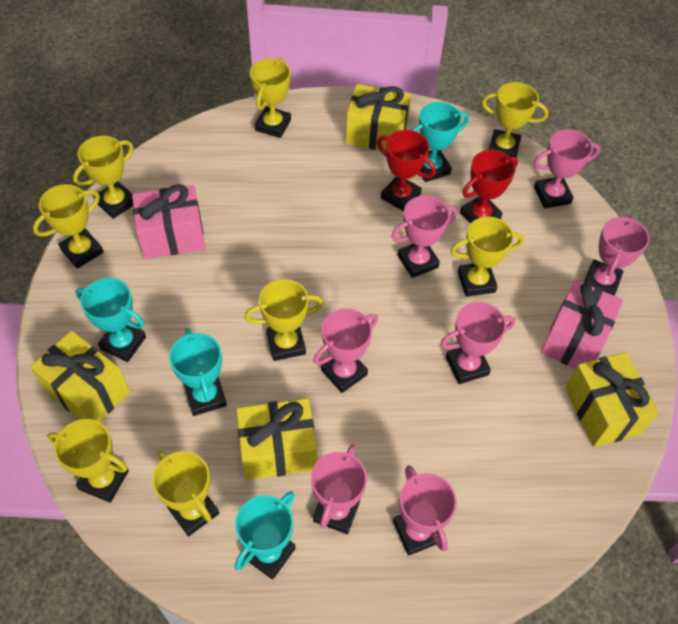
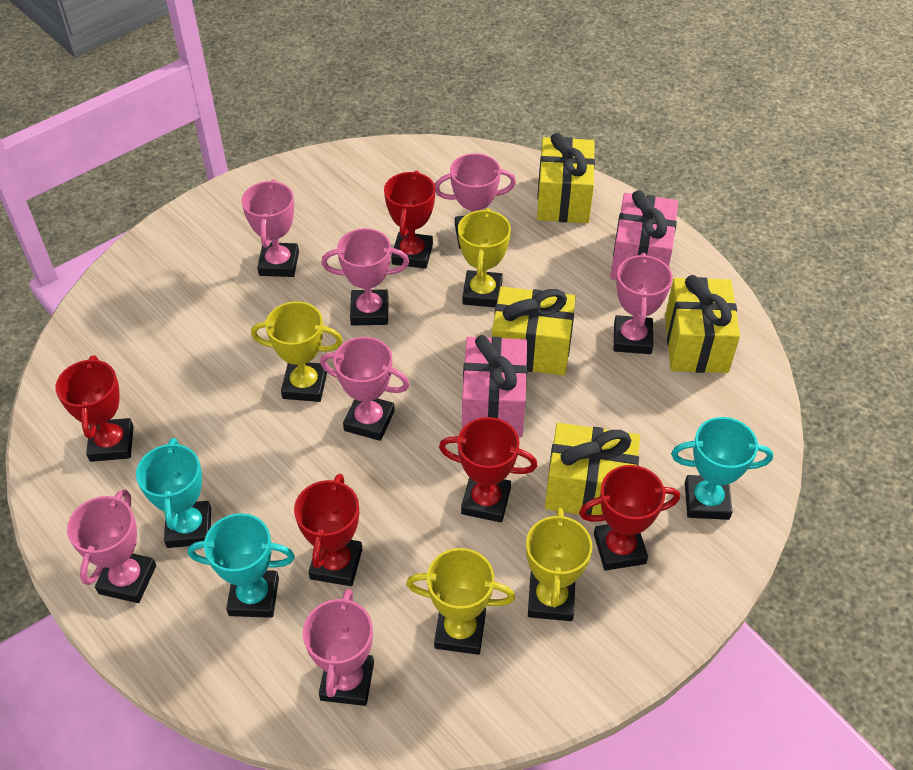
red trophy: [377,130,436,211] [460,150,518,224] = 2 -> [56,356,134,462] [294,474,362,586] [384,171,435,269] [439,417,538,522] [579,465,680,571] = 5
turquoise trophy: [75,278,146,362] [169,328,227,416] [235,491,295,579] [412,102,469,182] = 4 -> [136,438,211,548] [188,513,295,618] [671,417,773,520] = 3
yellow trophy: [33,184,104,269] [47,419,129,503] [73,136,134,219] [152,450,219,536] [245,279,323,361] [250,58,291,138] [450,217,524,297] [482,82,548,157] = 8 -> [251,301,343,402] [406,548,515,655] [458,208,511,307] [526,508,592,621] = 4

